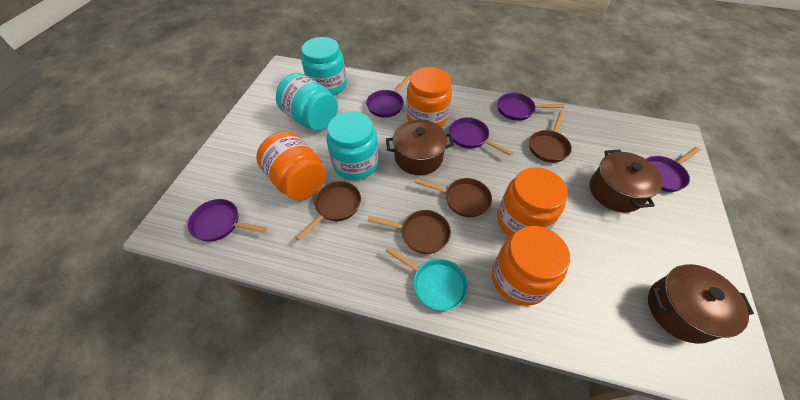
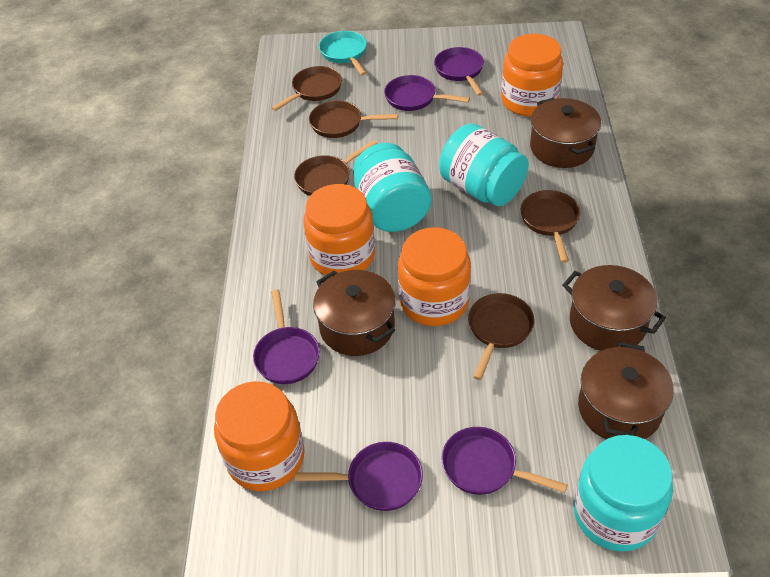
brown pan: [295,181,361,241] [368,210,451,254] [415,178,492,217] [529,111,572,163] = 4 -> [271,66,342,111] [294,140,377,196] [309,100,398,138] [468,293,534,380] [520,190,581,263] = 5
brown pot: [386,120,454,175] [590,149,663,212] [648,264,754,344] = 3 -> [313,270,396,356] [530,98,601,168] [562,265,666,351] [578,342,674,439] = 4

